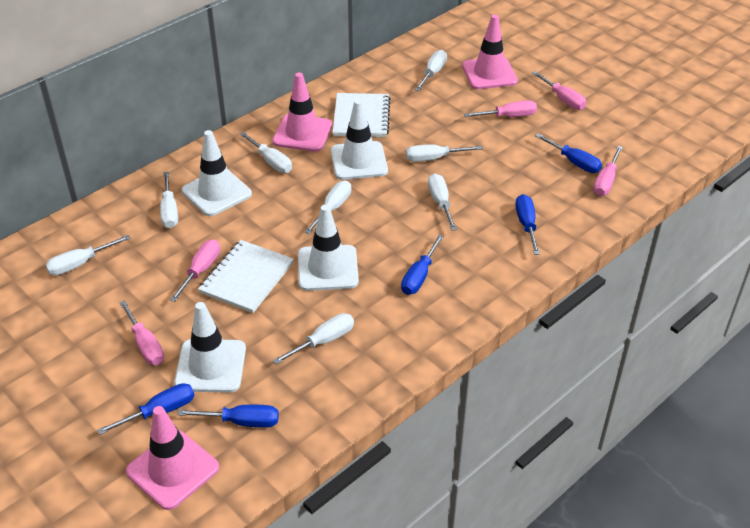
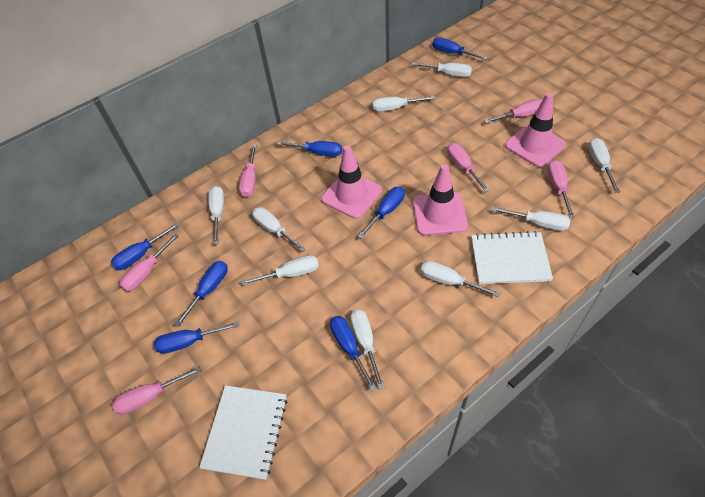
blue screwdriver: [97,383,195,435] [177,405,279,428] [401,235,444,295] [515,194,540,255] [535,134,602,173] = 5 -> [111,223,179,270] [154,322,239,354] [175,261,228,327] [277,141,342,157] [330,316,377,391] [358,187,405,239] [433,37,488,60] = 7
pink screwdriver: [119,300,164,365] [170,239,220,302] [464,100,537,117] [532,71,586,110] [594,146,623,196] = 5 -> [112,366,201,415] [119,233,179,291] [239,144,257,197] [447,143,490,192] [484,99,542,123] [547,160,575,218] = 6
white screwdriver: [45,235,130,275] [160,172,178,228] [240,132,292,173] [273,313,354,365] [305,181,351,234] [406,145,483,162] [415,50,447,91] [428,173,457,231] = 8 -> [209,186,224,245] [241,255,319,285] [252,207,306,252] [350,309,384,389] [372,96,435,112] [412,62,472,77] [421,261,500,297] [492,207,570,231] [588,138,620,193] = 9
white traffic cone: [174,302,246,393] [182,130,252,216] [298,205,359,291] [331,99,388,180] = 4 -> none = 0

